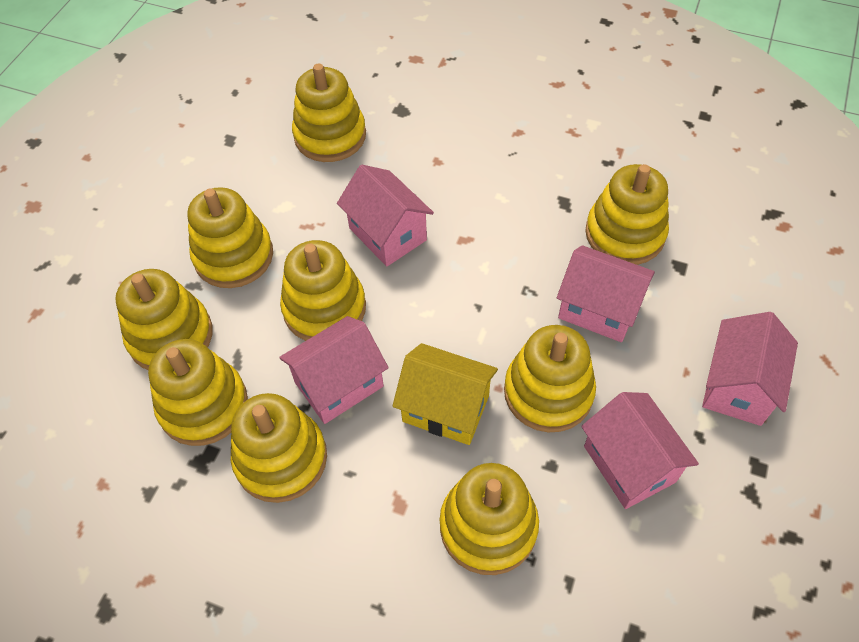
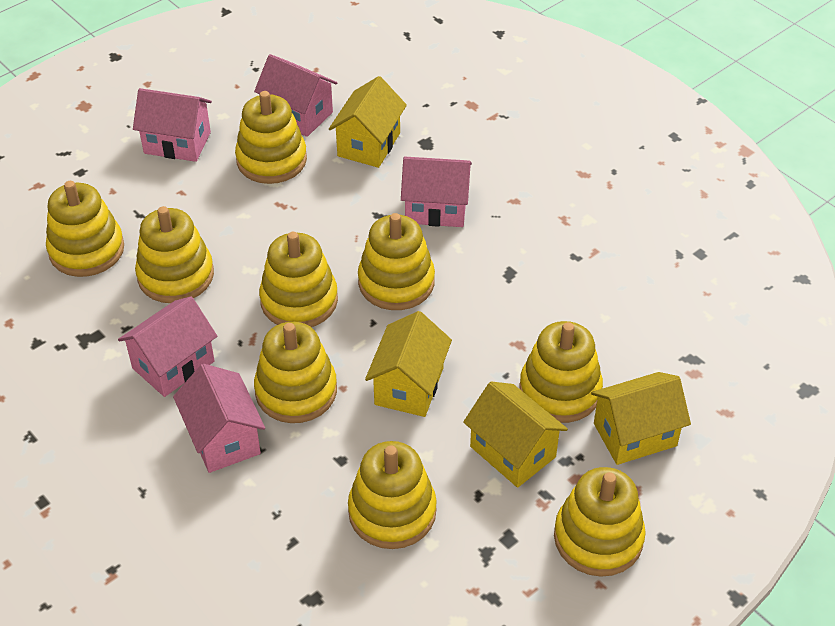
yellow house: [392,343,498,445] = 1 -> [329,76,407,168] [365,311,452,417] [463,381,568,488] [591,372,691,465] = 4

